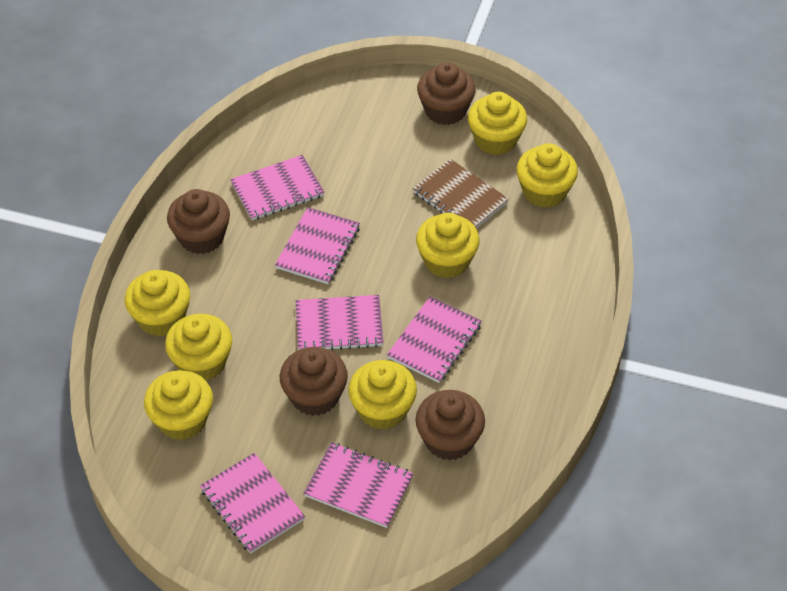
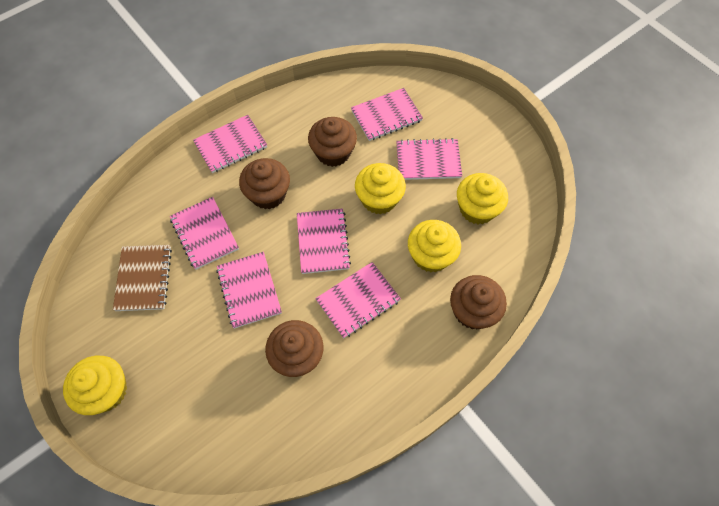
pink notebook: [200,453,305,554] [230,155,324,220] [275,207,360,284] [296,295,384,350] [304,442,414,528] [387,296,482,383] = 6 -> [170,197,239,270] [193,115,267,173] [216,252,282,329] [297,208,351,274] [315,262,401,338] [351,88,423,141] [396,138,462,180] = 7
yellow cupcake: [125,270,190,337] [144,370,213,440] [165,314,232,380] [348,360,417,430] [416,213,480,278] [468,92,527,155] [516,143,578,208] = 7 -> [63,356,127,415] [355,163,406,214] [408,220,461,272] [457,173,508,224] = 4

